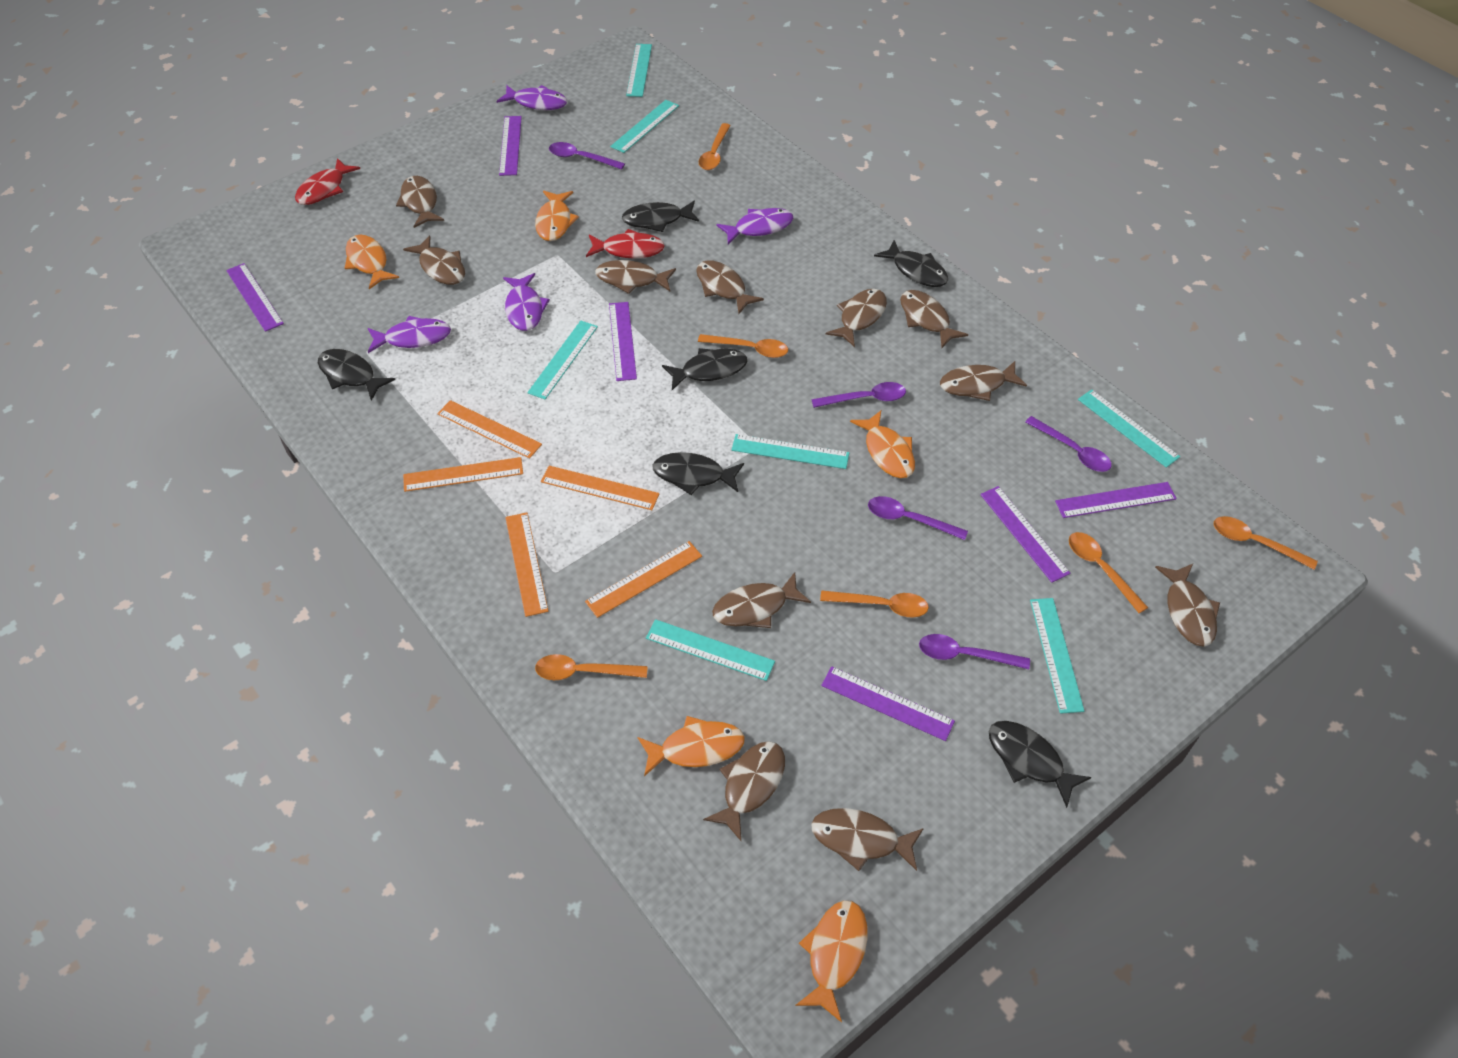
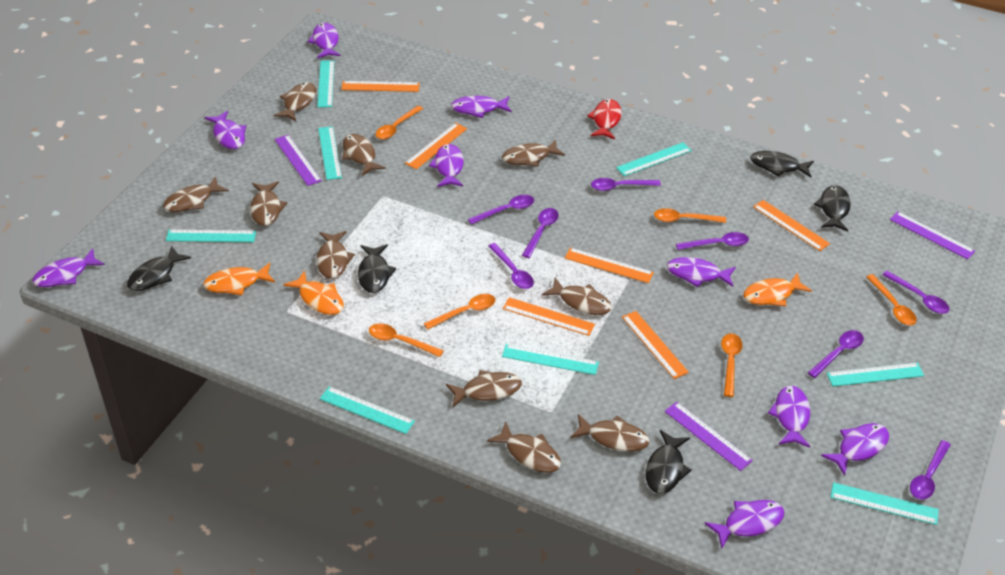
black fish: [318,349,395,401] [622,201,699,232] [653,452,744,495] [662,348,748,390] [874,240,948,287] [989,721,1091,808] = 6 -> [127,245,191,291] [358,244,396,293] [646,430,692,494] [750,151,814,177] [814,185,851,231] = 5
brown fish: [396,176,444,228] [403,235,465,285] [595,260,676,294] [696,260,764,314] [703,741,785,841] [712,572,811,628] [811,808,924,871] [826,289,887,347] [900,290,968,348] [940,361,1027,401] [1155,564,1220,647] = 11 -> [163,177,229,212] [250,181,287,226] [274,82,316,121] [317,231,355,279] [342,134,386,176] [446,370,522,407] [487,422,561,473] [502,140,565,167] [542,277,612,315] [570,414,649,452] = 10
orange fish: [345,235,399,289] [535,191,579,241] [638,716,745,776] [795,900,868,1023] [850,410,915,478] = 5 -> [203,263,275,295] [283,270,344,315] [743,272,812,306] = 3
orange ruler: [403,457,523,492] [437,400,542,459] [505,512,549,617] [541,466,659,510] [585,541,702,618] = 5 -> [341,81,420,92] [405,123,467,169] [503,297,595,336] [565,248,654,283] [622,311,689,379] [753,200,830,251] = 6
purple fish: [368,316,451,353] [497,85,567,110] [503,273,550,331] [716,208,793,244] = 4 -> [32,248,105,287] [205,111,246,149] [307,23,341,58] [429,144,464,187] [451,96,512,118] [667,257,736,287] [704,500,784,549] [768,386,810,448] [821,423,889,476] = 9
purple ruler: [226,263,284,332] [499,116,522,176] [609,302,637,381] [821,666,955,741] [980,486,1070,583] [1055,482,1177,518] = 6 -> [275,135,322,186] [665,402,753,471] [890,212,975,260] = 3
purple spoon: [549,142,625,170] [811,382,906,408] [868,496,968,540] [919,634,1030,669] [1025,416,1112,472] = 5 -> [468,195,534,224] [488,243,534,289] [522,208,559,258] [591,178,661,191] [676,232,749,250] [808,330,864,378] [882,271,949,314] [910,440,951,499] = 8
red fish: [295,158,360,205] [586,229,665,258] = 2 -> [587,99,622,139] = 1
turquoise ruler: [527,321,598,399] [610,100,679,153] [626,44,652,97] [646,619,775,681] [732,434,849,469] [1030,598,1084,714] [1078,389,1180,468] = 7 -> [166,230,256,242] [317,60,334,108] [318,126,342,180] [320,386,415,434] [502,344,599,375] [616,142,692,176] [827,363,924,387] [831,482,939,525] = 8

